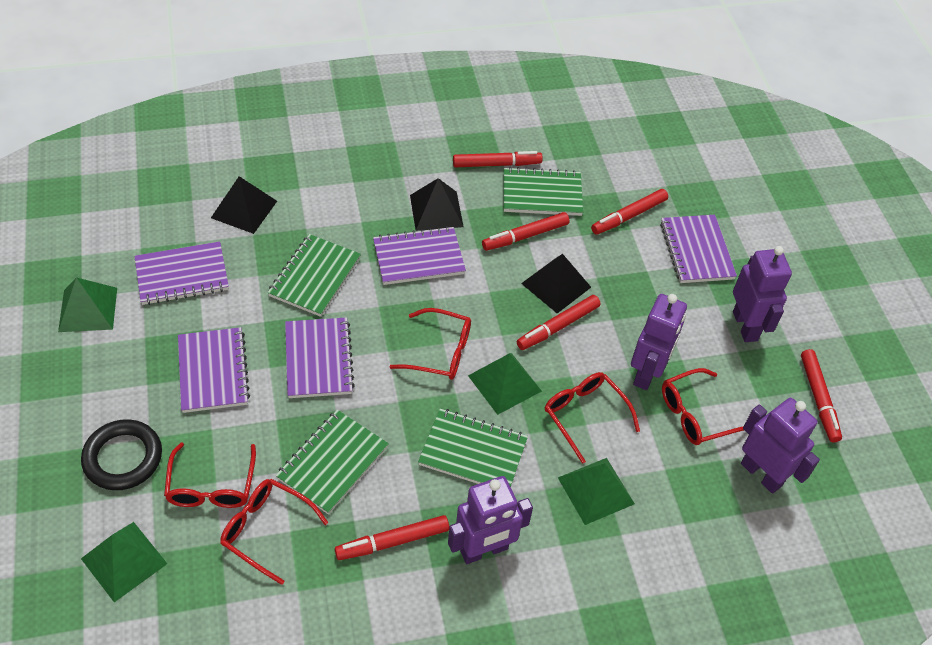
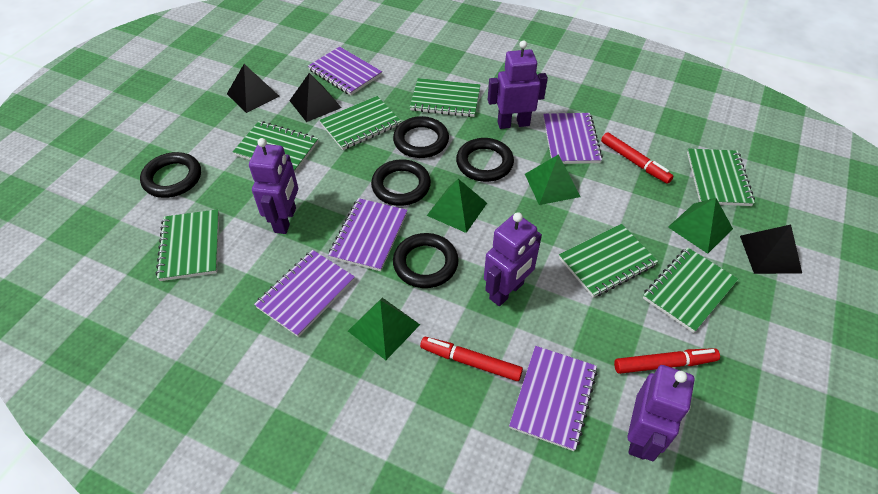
black ring: [81,419,162,490] = 1 -> [140,152,201,198] [371,159,431,206] [393,116,449,158] [393,233,459,288] [456,138,514,182] = 5
green notebook: [268,234,361,317] [276,410,389,515] [418,409,528,487] [503,167,583,216] = 4 -> [156,209,219,281] [233,121,318,173] [319,96,401,150] [410,78,480,117] [559,224,658,298] [643,247,738,333] [687,149,755,206] = 7
red glasses: [164,443,256,508] [220,479,328,585] [389,308,471,380] [545,372,640,464] [662,368,744,445] = 5 -> none = 0
red marker: [335,515,449,560] [453,151,543,167] [482,212,569,251] [517,295,601,350] [591,189,668,235] [801,349,842,442] = 6 -> [420,337,523,381] [601,132,674,184] [614,348,720,374] = 3

